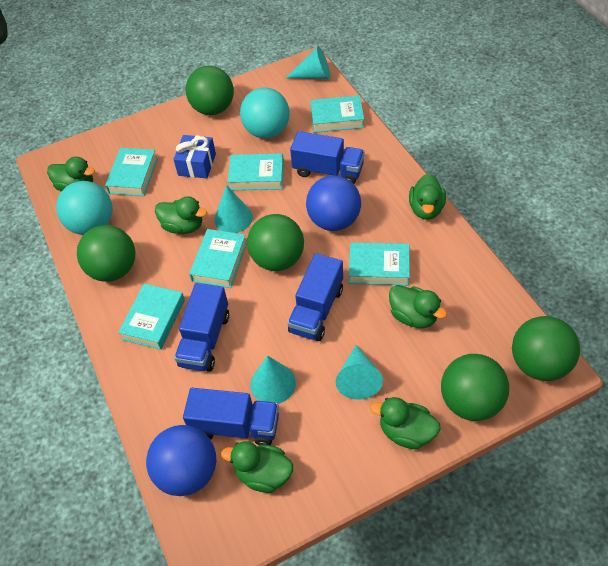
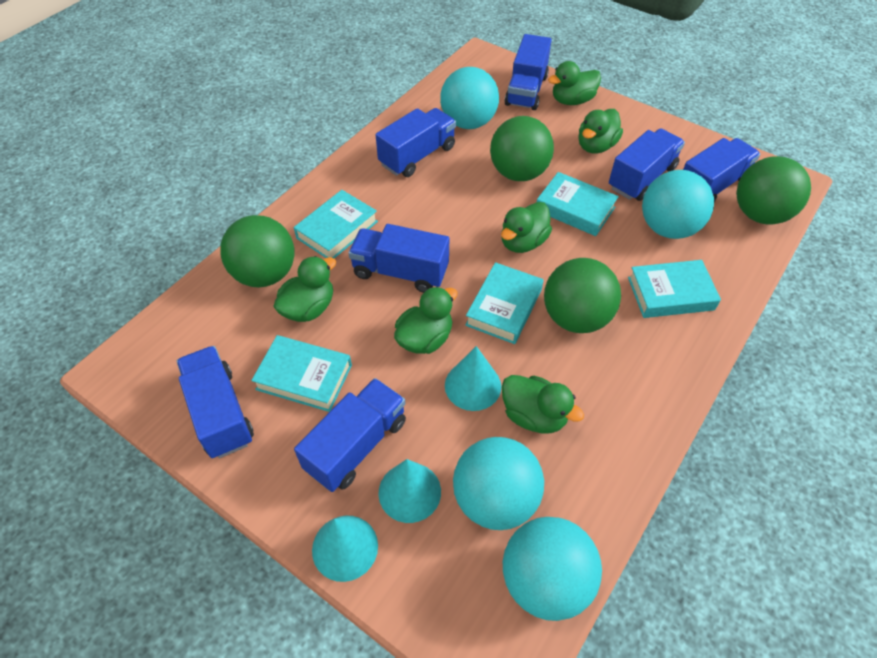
blue ball: [146,425,216,496] [306,176,361,231] = 2 -> none = 0
blue gift: [173,135,216,179] = 1 -> none = 0
blue truck: [174,283,229,372] [183,388,279,445] [287,253,343,341] [290,131,365,184] = 4 -> [177,346,254,458] [294,378,406,492] [348,224,449,293] [376,108,456,177] [505,34,552,110] [609,128,685,201] [683,138,760,202] = 7
green ball: [77,225,135,282] [186,66,234,115] [247,214,304,271] [441,354,509,421] [512,316,580,381] = 5 -> [220,215,295,287] [490,116,554,181] [544,258,621,333] [736,156,811,224] = 4
turquoise ball: [56,181,113,235] [240,87,290,138] = 2 -> [440,67,499,129] [453,437,544,530] [503,517,602,621] [642,170,714,239] = 4
turquoise book: [105,148,158,196] [118,283,185,350] [189,229,247,288] [228,153,284,190] [310,95,364,133] [349,242,410,285] = 6 -> [251,335,352,412] [294,190,378,258] [465,262,544,344] [537,172,619,236] [628,260,721,318] = 5
turquoise cone: [214,185,253,233] [250,355,296,404] [286,46,331,79] [336,345,383,400] = 4 -> [312,516,378,582] [378,459,441,523] [445,346,501,411] = 3

